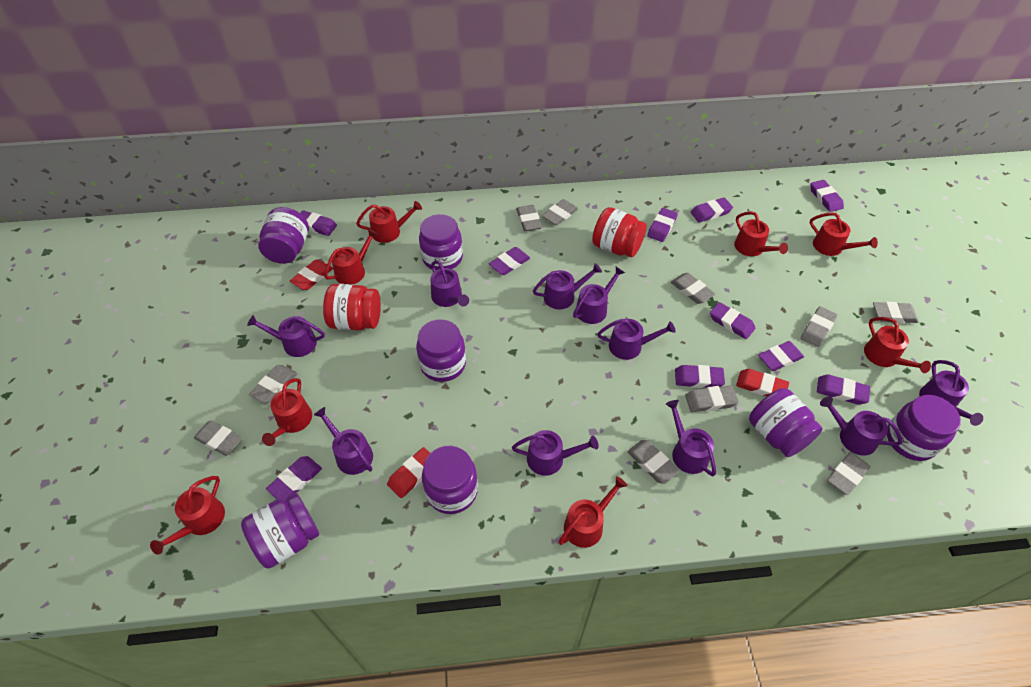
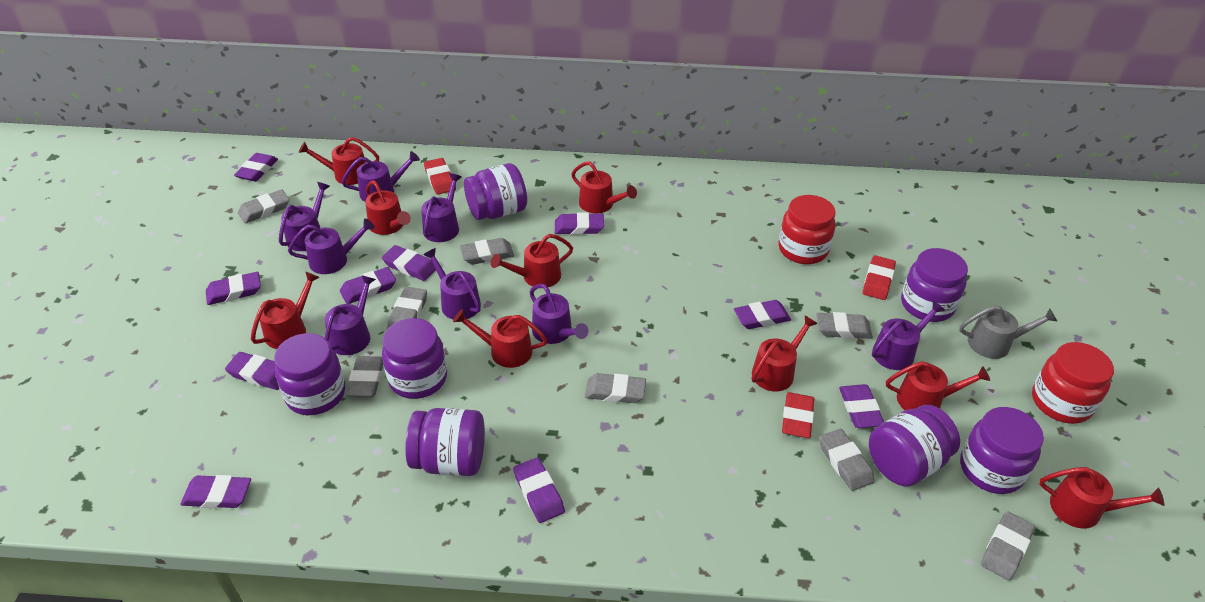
grey eraser: [194,420,243,456] [249,365,298,403] [516,205,542,231] [542,199,578,225] [627,440,679,484] [671,273,715,304] [685,385,739,412] [801,306,837,347] [827,452,870,495] [873,302,919,323] = 10 -> [238,189,290,223] [346,356,383,397] [387,287,427,329] [460,238,514,265] [585,373,646,403] [816,312,873,339] [819,429,874,491] [981,511,1035,581] = 8
grey watering can: none = 0 -> [959,305,1058,359] = 1
purple watering can: [247,315,325,357] [314,407,373,475] [431,260,469,307] [512,430,599,476] [533,263,602,309] [573,267,625,324] [597,319,675,360] [666,400,716,476] [820,396,902,456] [919,360,983,426] = 10 -> [279,182,330,251] [288,219,375,274] [325,275,376,355] [342,151,420,202] [421,173,462,242] [423,248,481,320] [530,284,588,344] [872,301,945,370] = 8
red watering can: [150,476,225,555] [262,378,312,446] [324,229,378,284] [356,201,422,243] [558,476,627,548] [734,211,788,256] [810,212,878,256] [864,317,931,373] = 8 -> [251,272,320,349] [299,137,379,185] [365,180,411,235] [453,309,547,368] [491,234,573,287] [571,161,637,213] [752,316,818,391] [886,361,990,410] [1039,467,1164,529] = 9

